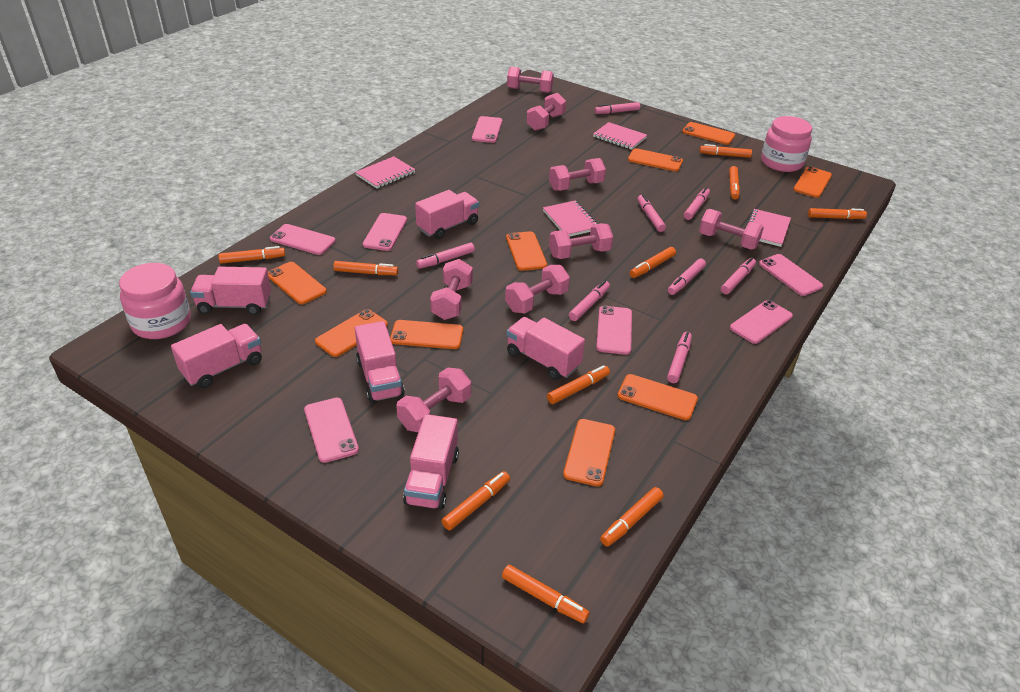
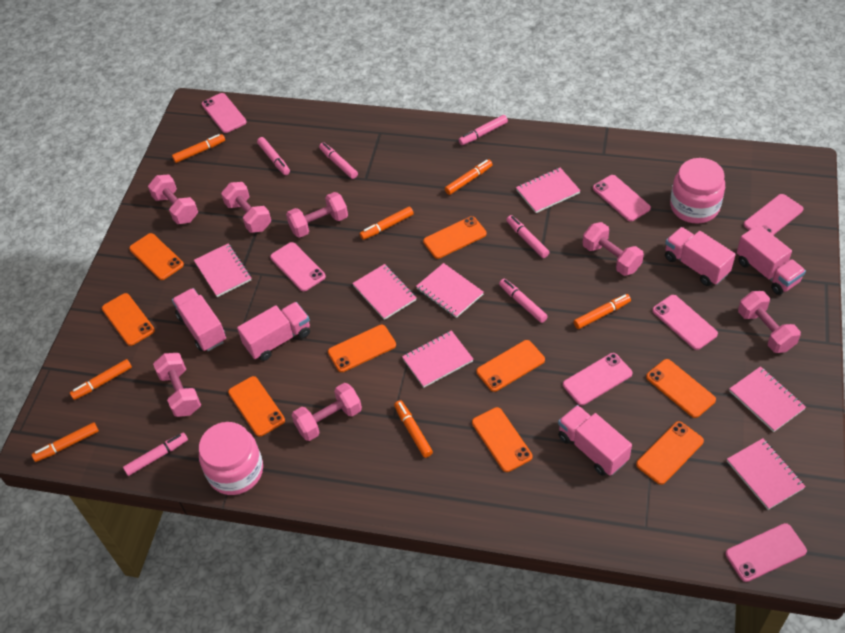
orange marker: [218,246,285,264] [333,261,398,275] [442,471,510,531] [502,565,590,623] [547,365,610,404] [600,487,663,547] [630,247,676,278] [699,144,752,158] [729,166,740,199] [808,208,867,219] = 10 -> [31,422,99,462] [70,359,132,400] [172,134,225,163] [360,206,414,240] [394,400,433,458] [445,159,493,195] [574,294,631,329] = 7
pink dumbbell: [396,368,471,432] [430,259,473,320] [505,265,570,313] [507,67,554,93] [526,93,566,131] [549,158,606,191] [549,223,613,259] [699,209,764,249] = 8 -> [148,174,198,224] [153,353,201,417] [221,182,271,233] [286,192,348,238] [292,383,362,441] [583,222,644,276] [738,291,801,353] = 7
pink marker: [416,243,475,269] [569,280,610,321] [595,102,640,114] [637,194,666,232] [667,332,692,383] [668,259,706,295] [684,187,710,220] [721,257,756,294] = 8 -> [123,432,188,476] [257,137,290,175] [319,143,358,179] [459,115,508,145] [499,279,548,323] [506,215,550,258] = 6
pink notebook: [355,156,416,189] [543,201,598,237] [593,122,647,150] [745,209,791,247] = 4 -> [194,244,251,297] [352,264,417,320] [402,330,473,388] [416,263,484,318] [516,168,581,213] [727,438,806,510] [729,366,806,432] = 7
pink truck: [171,324,262,388] [190,267,271,315] [355,321,405,403] [403,414,459,510] [415,190,479,239] [506,317,585,380] = 6 -> [172,288,226,351] [237,302,310,361] [558,405,632,476] [665,227,736,286] [737,225,806,295] = 5

